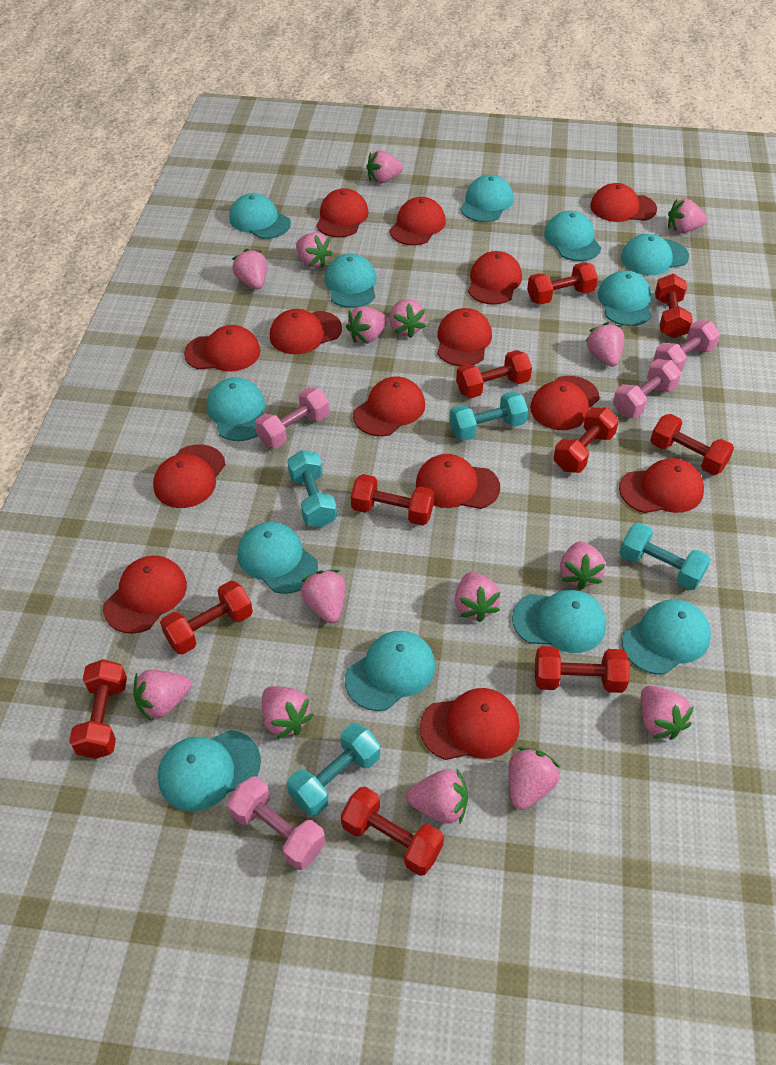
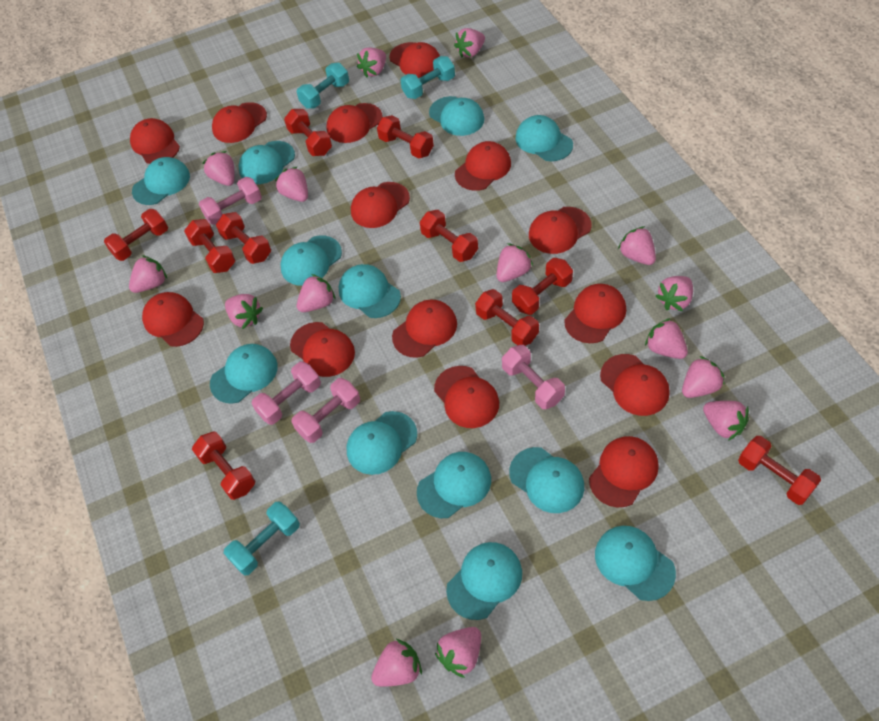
turquoise dumbbell: [287,450,337,527] [287,723,380,816] [449,391,528,441] [619,523,711,590] = 4 -> [224,501,300,576] [297,63,349,109] [400,56,455,99] = 3

